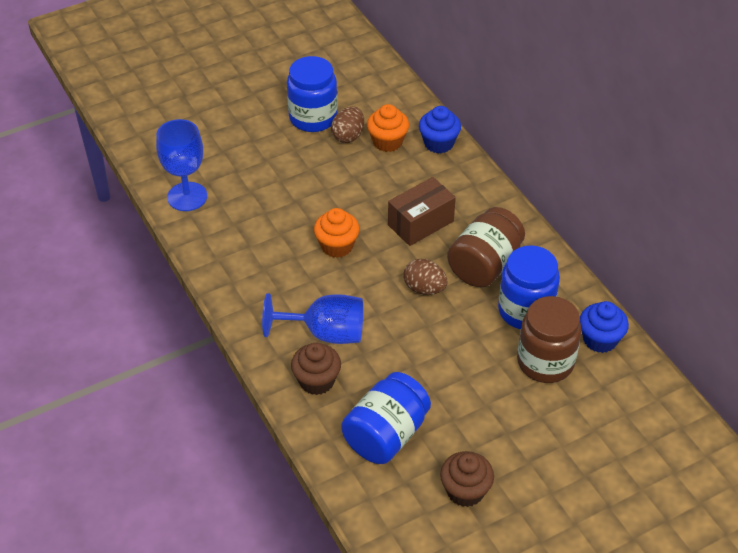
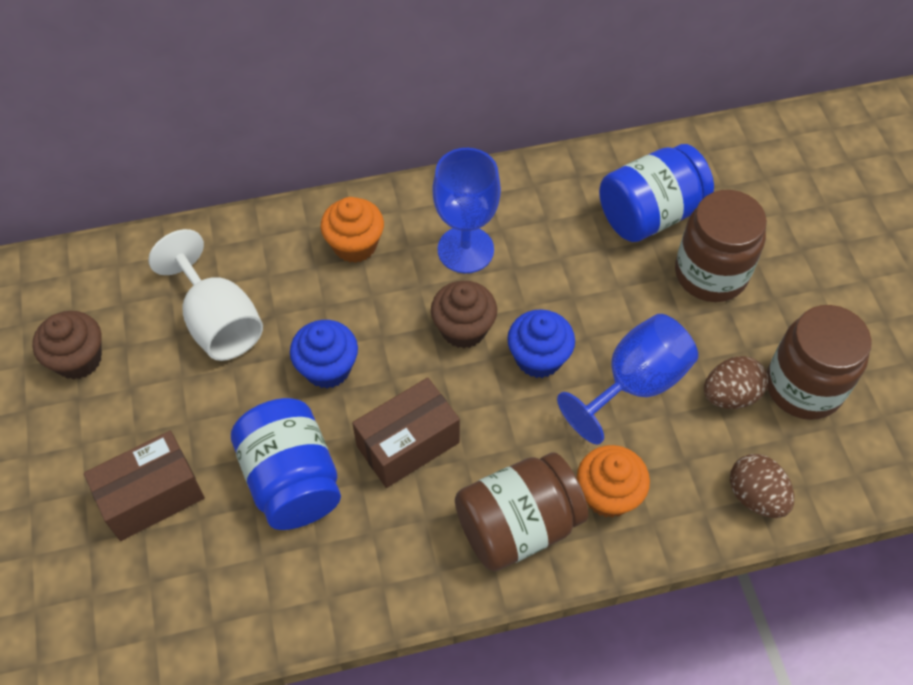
blue jar: [287,56,338,132] [341,372,431,464] [498,245,560,329] = 3 -> [231,398,341,530] [599,144,714,242] = 2
brown box: [388,177,456,246] = 1 -> [84,431,205,541] [352,378,460,488] = 2
brown jar: [447,207,525,287] [517,296,582,383] = 2 -> [455,452,588,571] [675,190,767,302] [767,305,872,420] = 3
white goblet: none = 0 -> [148,229,263,361] = 1

